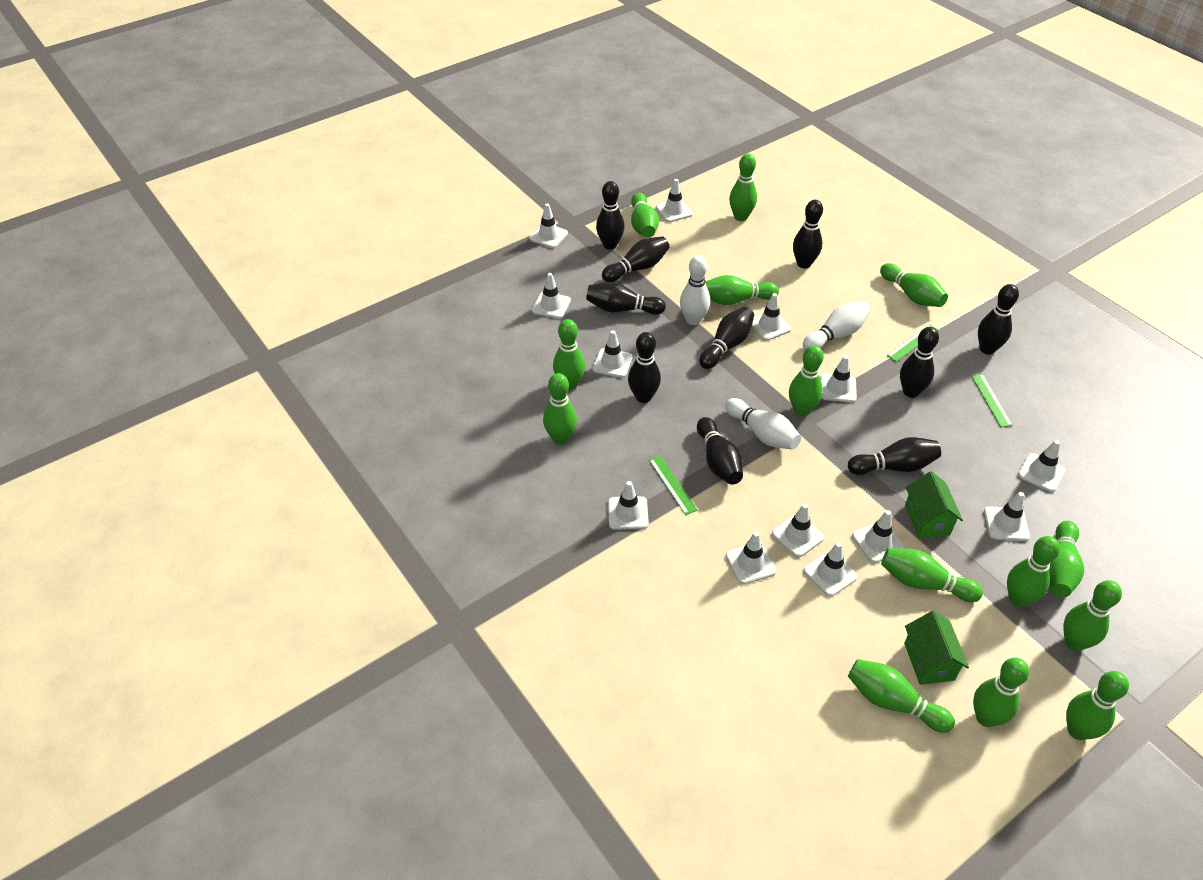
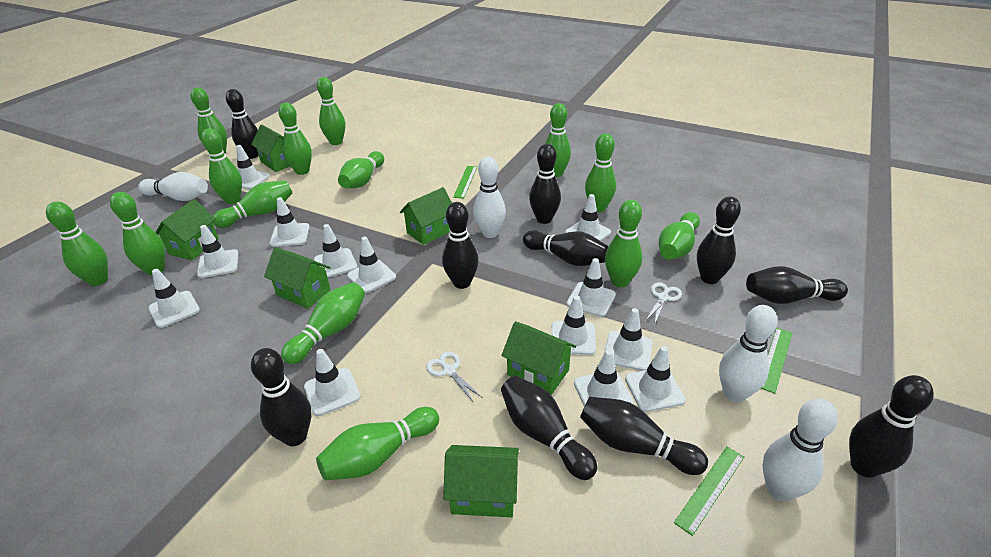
green house: [904,611,969,685] [905,471,963,539] = 2 -> [156,199,219,260] [251,125,290,172] [264,247,331,309] [400,187,452,245] [443,445,519,517] [501,321,576,395] = 6
white bowling pin: [680,255,710,325] [725,398,801,450] [803,301,870,350] = 3 -> [138,172,208,201] [473,157,506,238] [719,305,778,403] [763,398,838,501] = 4
white scissors: none = 0 -> [426,351,483,403] [645,282,682,326] = 2

